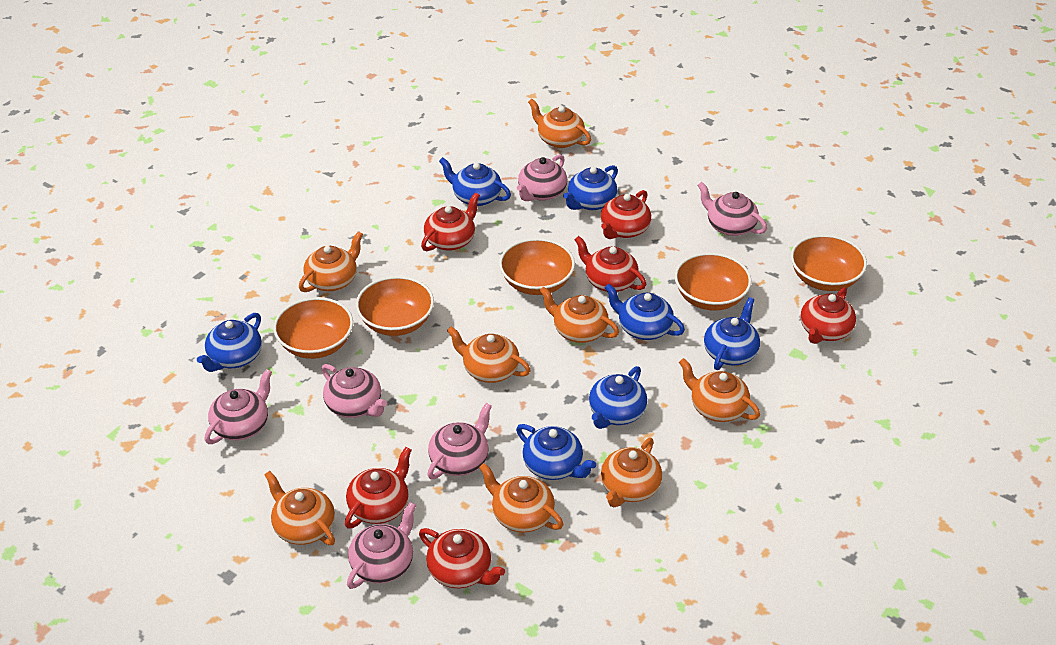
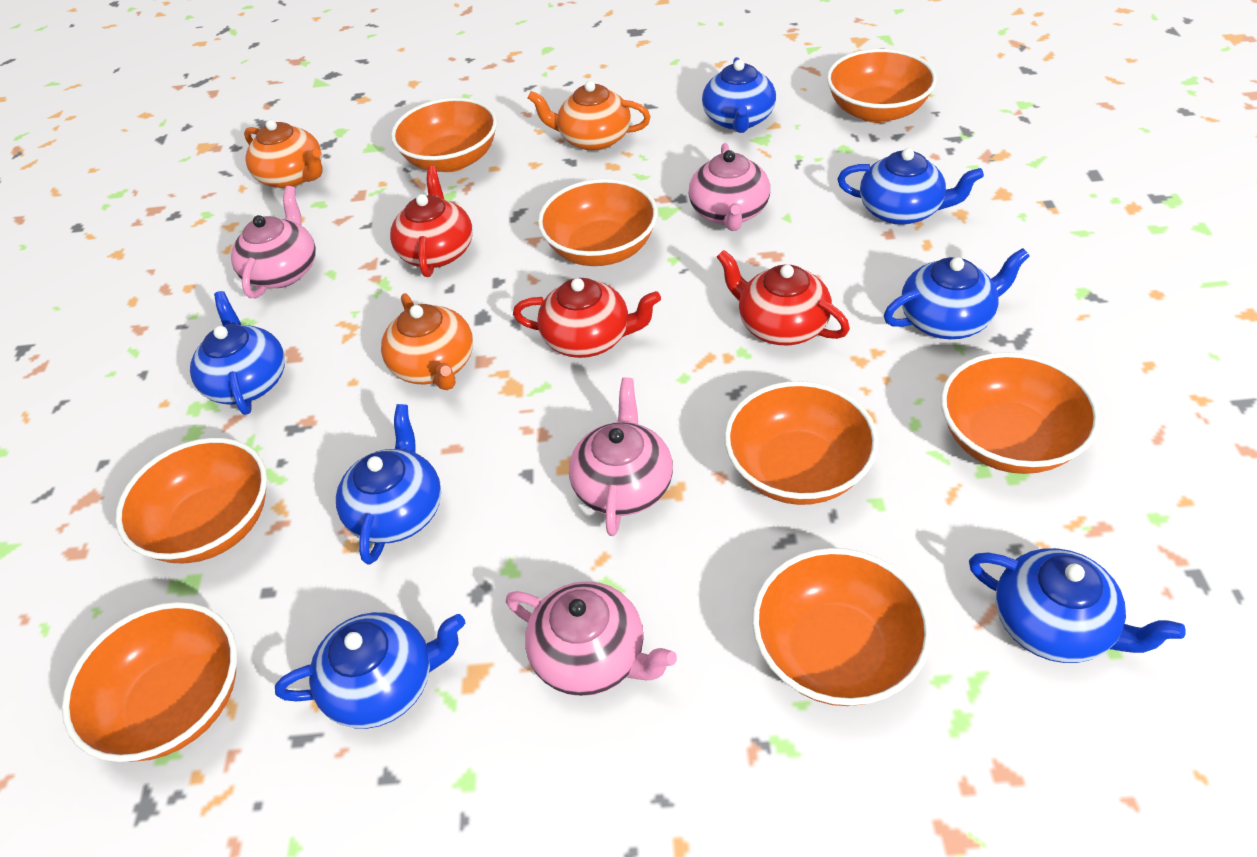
orange bowl: [273,297,353,359] [356,276,434,336] [499,238,575,295] [674,253,752,311] [791,235,867,291] = 5 -> [62,602,237,762] [115,438,267,563] [391,97,497,172] [538,179,658,266] [724,381,878,505] [752,548,932,706] [827,49,937,123] [941,352,1100,474] = 8
orange teapot: [264,471,335,545] [299,231,363,292] [447,327,531,383] [479,463,563,533] [528,99,591,148] [539,286,619,343] [601,438,662,508] [679,358,760,422] = 8 -> [244,120,323,188] [381,293,473,390] [528,81,651,151] = 3
pink teapot: [205,369,272,444] [321,364,387,418] [347,502,416,589] [427,403,492,479] [517,154,567,201] [698,182,767,236] = 6 -> [231,186,316,298] [506,581,677,696] [569,377,673,536] [688,143,770,231] = 4
red teapot: [345,447,412,529] [419,528,505,588] [421,193,480,251] [574,236,646,292] [601,190,651,239] [800,287,856,344] = 6 -> [390,166,473,277] [513,278,661,358] [717,250,850,345] = 3

